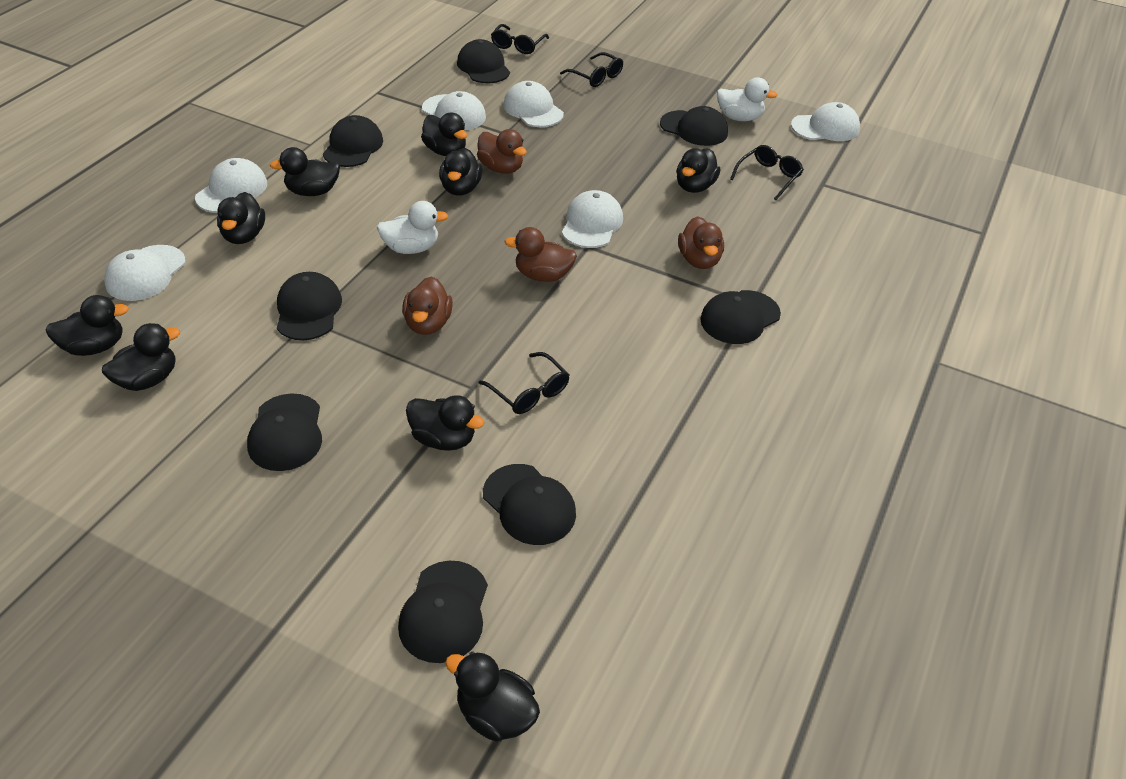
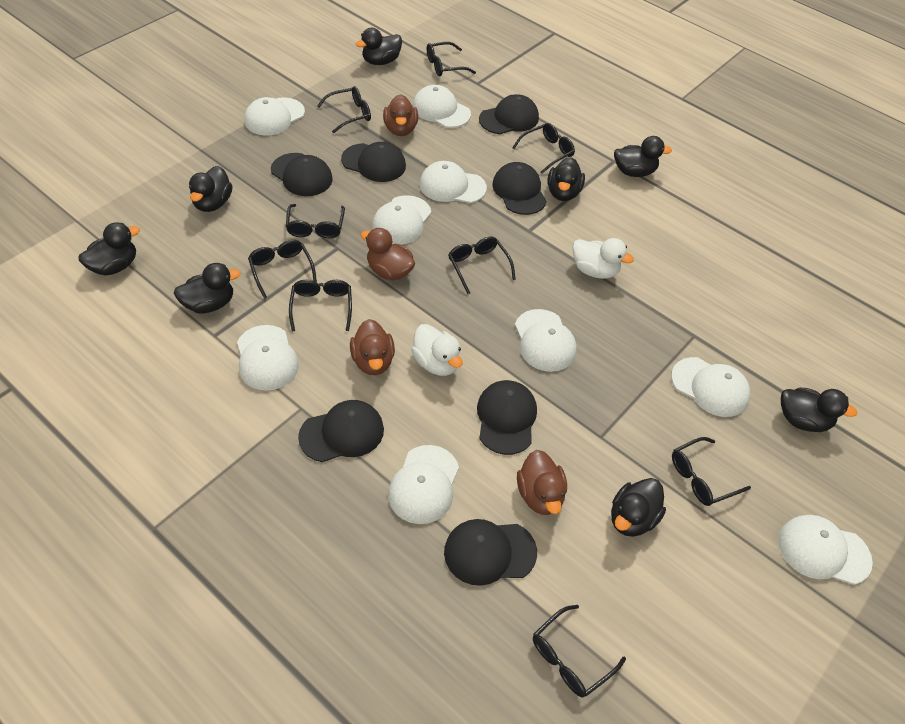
black cap: [247,393,322,471] [277,272,342,340] [323,115,383,167] [398,561,488,663] [457,39,510,83] [483,464,576,545] [660,106,728,146] [700,290,781,344] = 8 -> [271,153,333,196] [298,400,384,462] [341,142,406,182] [444,519,537,586] [477,380,537,455] [479,94,539,134] [492,162,547,215] = 7
black duck: [46,295,129,356] [102,323,180,391] [217,192,265,244] [270,147,340,196] [406,395,485,451] [421,113,467,156] [439,148,482,196] [445,651,540,742] [676,148,720,193] = 9 -> [78,222,140,276] [174,263,241,314] [189,166,232,212] [356,28,402,65] [547,157,585,201] [611,478,666,537] [614,136,672,177] [781,388,857,432] = 8
black glasses: [479,352,569,414] [491,24,549,54] [560,52,623,87] [730,145,804,200] = 4 -> [248,240,317,299] [286,204,345,238] [289,280,352,332] [317,86,371,133] [427,42,476,76] [448,237,516,294] [512,123,575,174] [533,605,626,698] [672,437,751,506] = 9
white cap: [104,245,186,301] [195,158,267,213] [422,91,486,131] [503,81,564,127] [562,190,623,248] [791,102,860,141] = 6 -> [237,325,299,391] [245,97,305,136] [372,195,431,245] [388,445,459,524] [413,85,471,128] [419,161,487,203] [515,309,577,372] [671,357,750,417] [779,515,873,585] = 9

